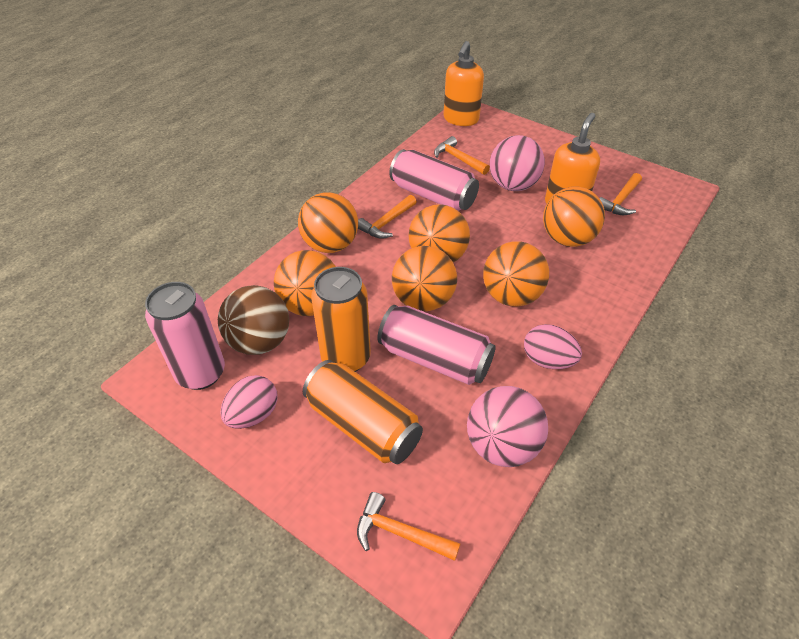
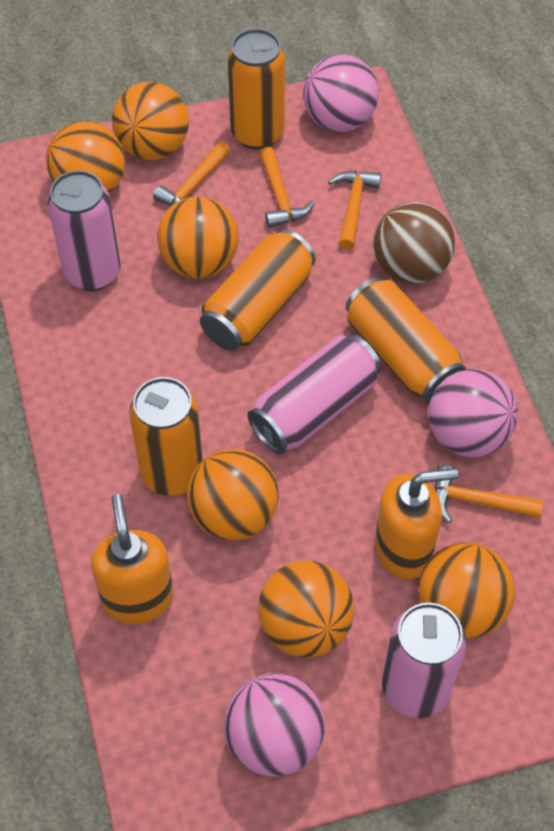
orange can: [303,360,423,464] [311,267,371,372] = 2 -> [129,377,203,496] [200,229,315,351] [227,29,285,149] [346,277,466,404] = 4
pink ball: [467,386,548,467] [490,135,545,191] = 2 -> [224,673,325,777] [303,54,379,132] [428,369,518,458] = 3
pink egg: [220,375,277,429] [524,324,582,369] = 2 -> none = 0

